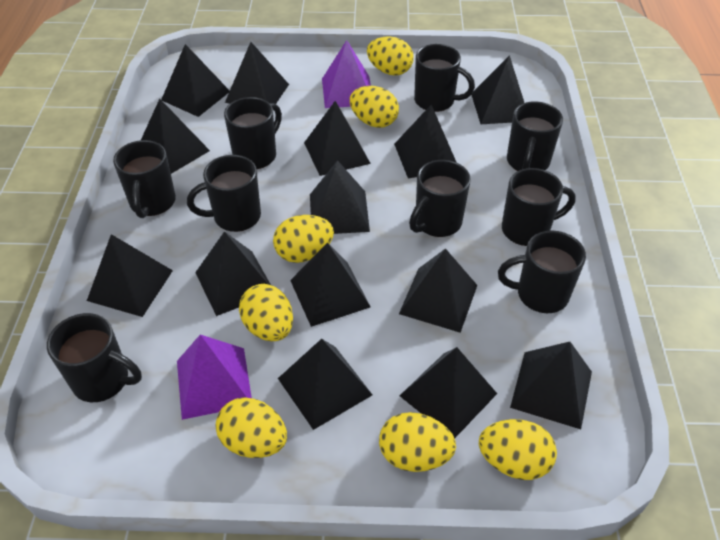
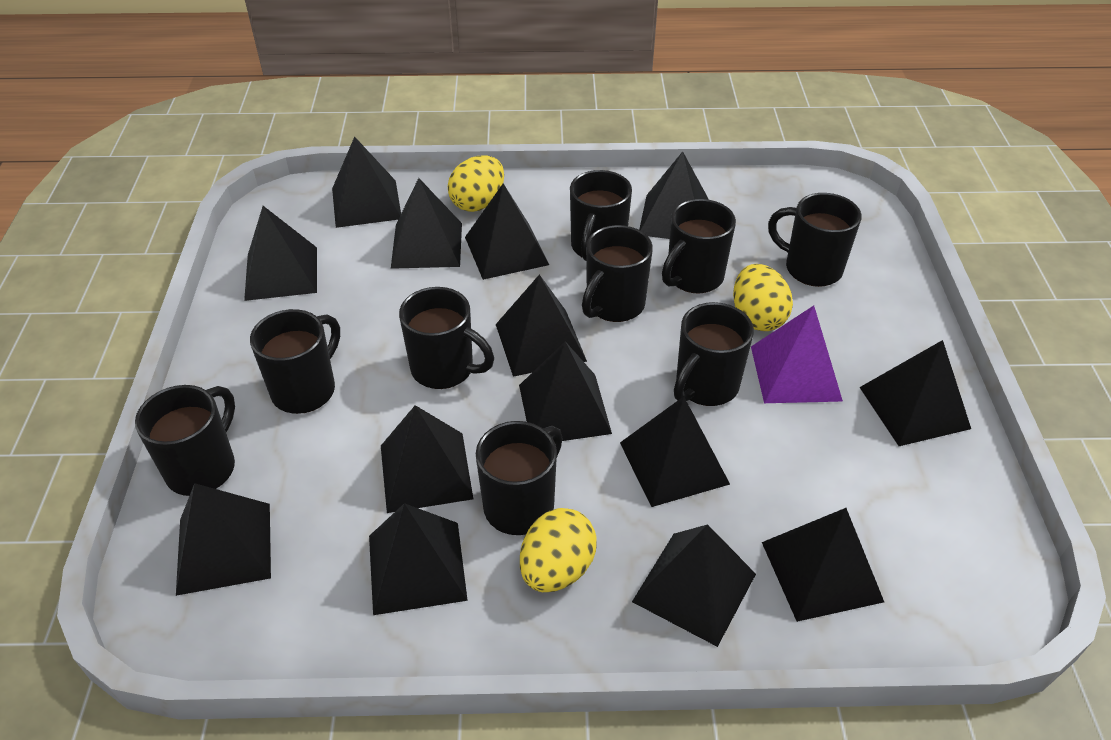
purple pyramid: [177,335,252,420] [322,40,371,108] = 2 -> [751,305,843,403] = 1
yellow egg: [216,397,287,458] [239,284,293,341] [273,215,334,263] [350,86,399,128] [367,36,414,76] [379,412,456,472] [479,419,557,480] = 7 -> [448,155,504,212] [520,508,597,592] [733,264,793,331] = 3

